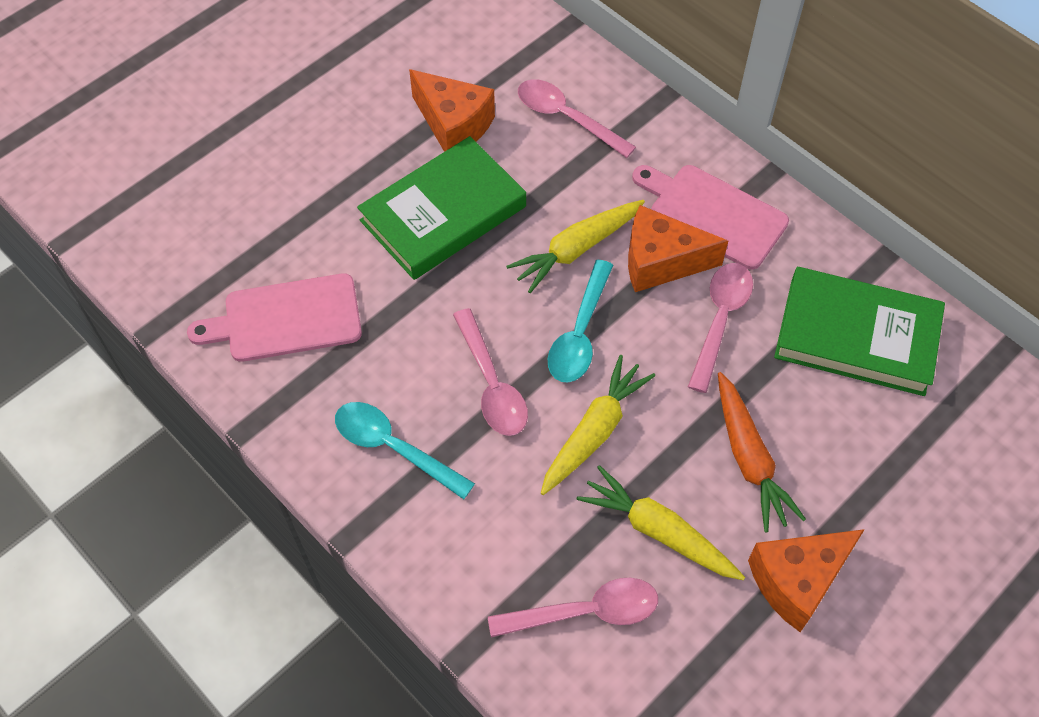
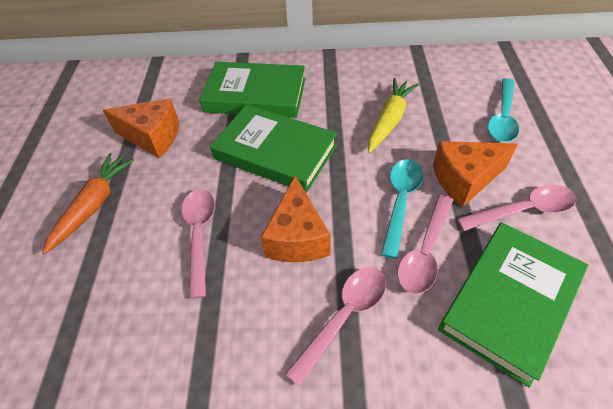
green book: [357,136,526,280] [774,267,945,396] = 2 -> [199,62,306,118] [210,104,337,193] [438,222,588,388] = 3
pink cutting board: [187,273,362,362] [632,165,789,270] = 2 -> none = 0
yellow carrot: [506,200,645,293] [541,355,655,495] [577,465,745,580] = 3 -> [368,78,419,153] = 1

